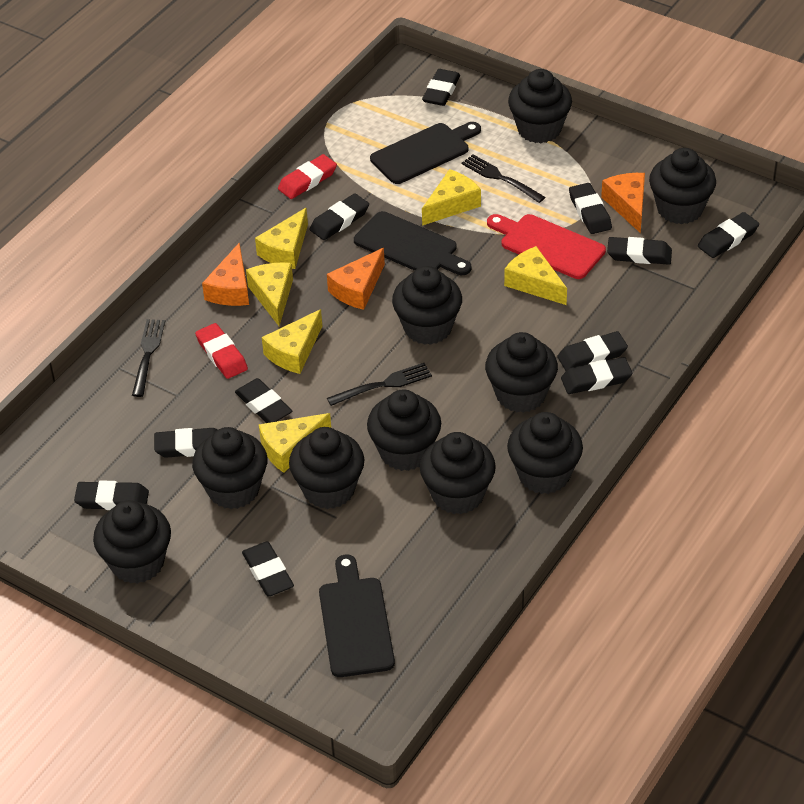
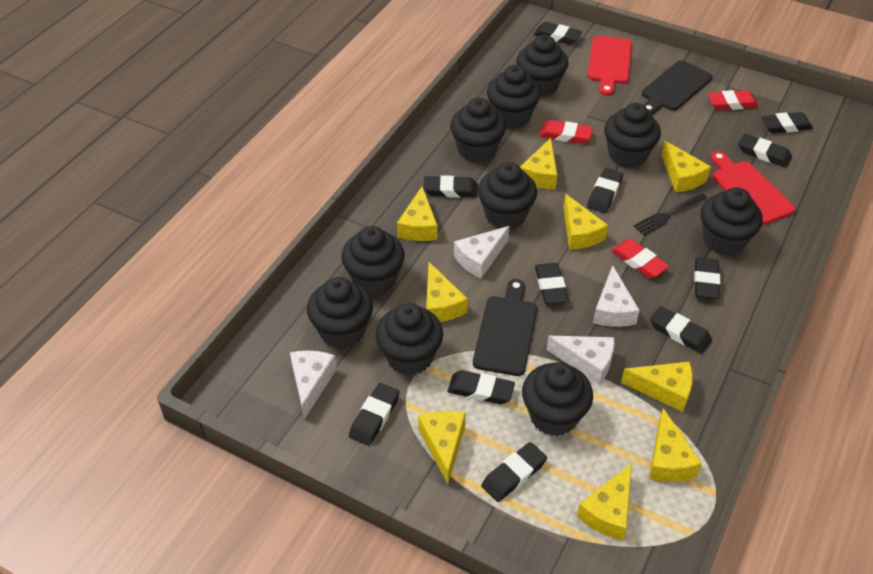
black cutting board: [319,555,395,677] [354,211,471,275] [370,122,481,184] = 3 -> [473,279,537,376] [642,60,712,115] = 2
black fork: [132,319,165,397] [327,363,432,406] [462,154,545,203] = 3 -> [633,192,707,236] = 1
orange cheese: [202,243,249,306] [327,248,385,310] [601,173,645,233] = 3 -> none = 0
red cutting board: [487,214,606,279] = 1 -> [588,36,632,96] [710,151,795,225] = 2
red eraser: [195,323,248,379] [278,154,337,199] = 2 -> [539,120,593,144] [611,239,669,278] [708,90,758,110] = 3
white cheese: none = 0 -> [290,351,337,419] [454,226,510,279] [546,336,614,385] [593,265,640,327] = 4
yellow cheese: [246,263,293,326] [255,208,308,269] [259,413,331,473] [262,309,322,374] [422,169,481,226] [504,246,567,305] = 6 -> [397,187,437,241] [418,411,466,484] [426,262,468,322] [520,138,557,189] [563,194,608,250] [577,463,632,540] [621,362,693,412] [649,408,702,482] [661,141,711,192] = 9

